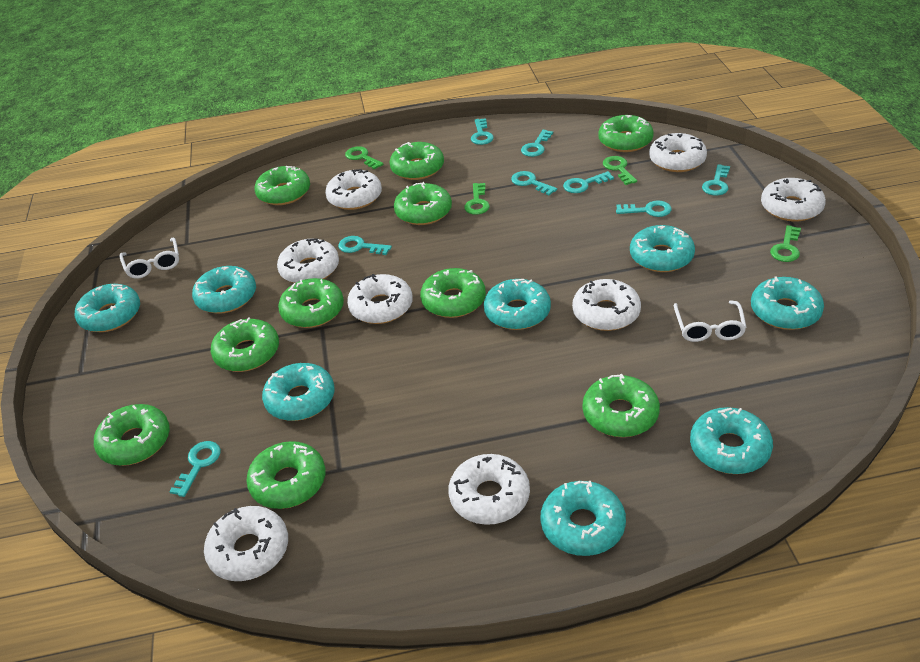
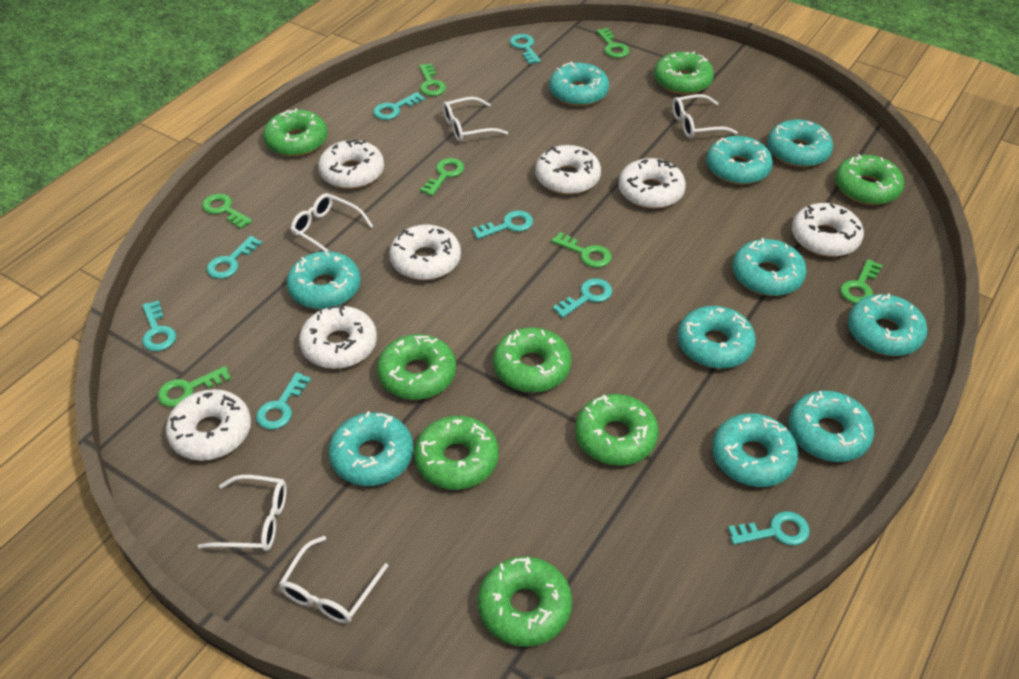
green donut: [94,404,170,466] [211,317,279,372] [246,441,326,509] [255,166,310,205] [278,278,344,328] [390,142,444,180] [394,182,452,225] [420,268,486,318] [583,374,660,437] [598,115,654,152] = 10 -> [263,108,328,157] [377,334,456,400] [414,416,499,490] [478,556,572,647] [493,327,572,393] [575,394,659,466] [654,52,714,95] [835,154,904,205] = 8
green key: [345,146,384,170] [464,183,490,215] [603,156,637,185] [770,225,801,262] = 4 -> [158,366,231,407] [202,194,252,229] [419,63,446,96] [420,158,464,196] [551,232,611,268] [596,28,629,58] [840,259,882,304] = 7
turquoise donut: [75,284,140,332] [192,266,256,314] [262,363,335,421] [484,279,551,330] [540,481,626,556] [630,225,695,272] [690,407,773,474] [751,276,824,330] = 8 -> [287,251,361,309] [329,411,413,486] [549,62,609,106] [678,306,756,369] [706,136,773,185] [712,413,798,487] [732,238,807,296] [767,119,833,167] [789,391,874,462] [848,293,927,356] = 10
white donut: [204,506,288,581] [277,239,339,283] [325,169,382,210] [347,274,413,324] [448,454,530,525] [572,279,641,331] [649,133,707,172] [761,178,826,222] = 8 -> [166,389,251,461] [299,305,377,369] [318,140,384,189] [389,224,461,280] [535,145,601,195] [618,158,686,209] [792,203,864,257] = 7
white glasses: [119,237,179,279] [674,300,747,342] = 2 -> [197,475,287,551] [279,536,388,623] [291,193,373,251] [443,97,508,142] [672,94,738,138] = 5

